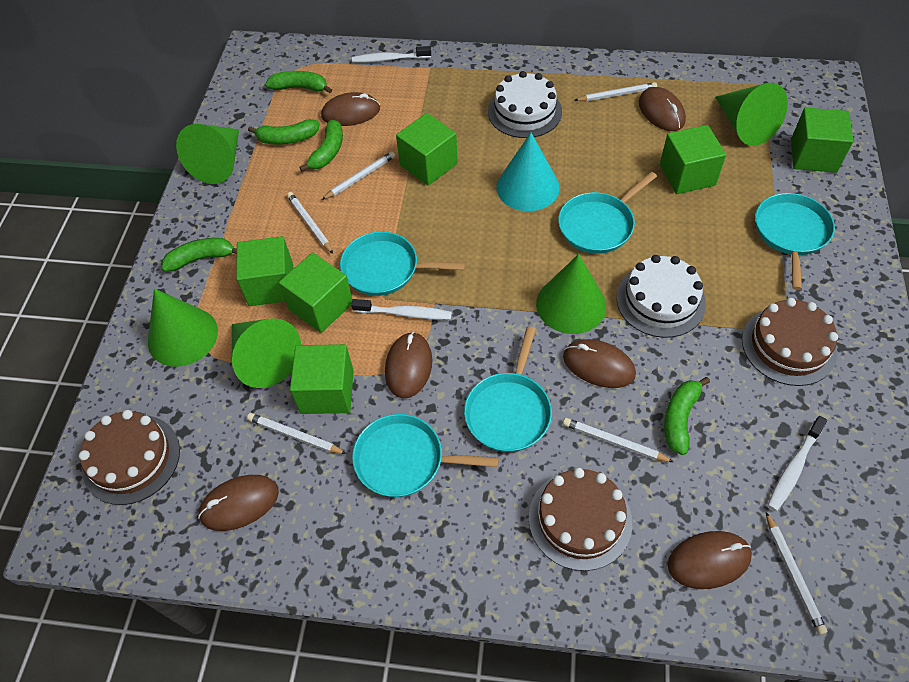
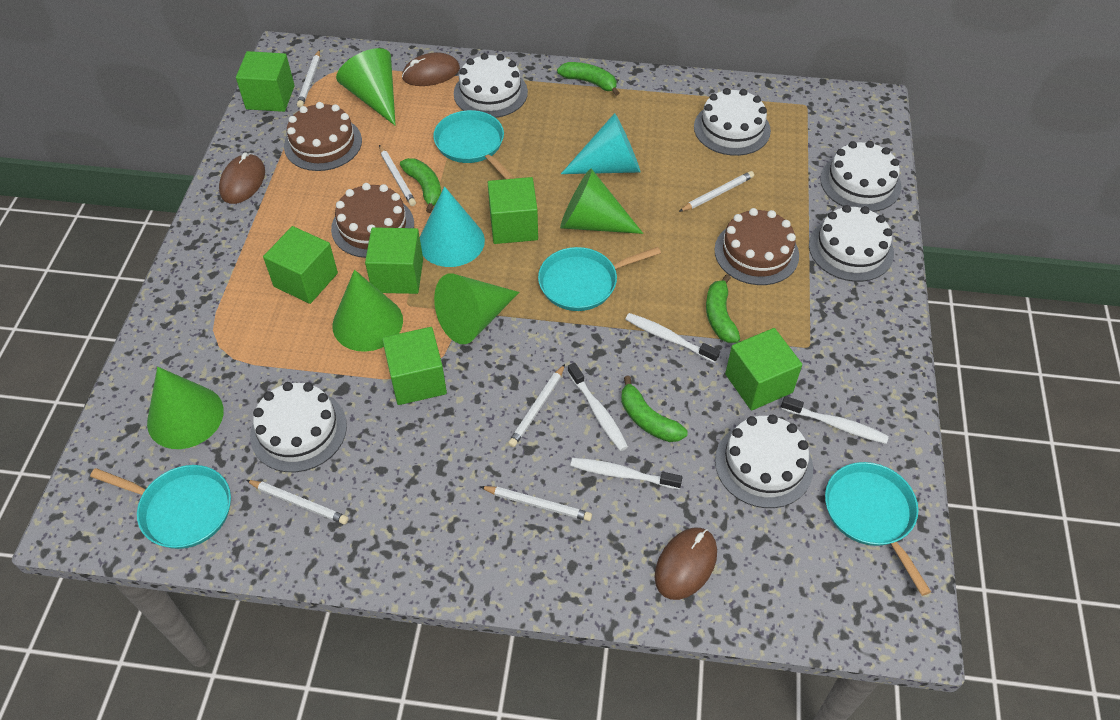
brown mouse: [198,475,279,531] [321,92,380,126] [385,332,432,398] [563,339,636,388] [639,87,686,131] [668,531,752,589] = 6 -> [219,153,265,204] [402,52,460,86] [655,528,717,600] = 3
green banana: [161,238,237,272] [248,119,320,145] [265,71,332,94] [299,120,343,172] [664,377,710,455] = 5 -> [400,158,441,213] [557,62,619,96] [621,376,688,442] [706,274,740,343] = 4
turquoise cone: [496,133,560,211] = 1 -> [420,186,485,267] [561,113,640,174] = 2
turquoise pan: [340,232,465,296] [352,414,499,497] [464,327,552,452] [558,172,657,254] [755,193,835,290] = 5 -> [90,465,231,549] [433,110,514,179] [538,247,661,311] [825,462,931,596] = 4
white cake: [488,71,562,138] [616,255,706,338] = 2 -> [250,382,347,472] [454,53,528,118] [694,88,771,156] [715,414,813,508] [809,205,894,282] [820,141,902,212] = 6
white toothbrush: [351,299,452,319] [352,46,431,63] [767,416,827,511] = 3 -> [568,363,628,451] [570,458,683,489] [625,313,720,363] [781,396,889,444] = 4

